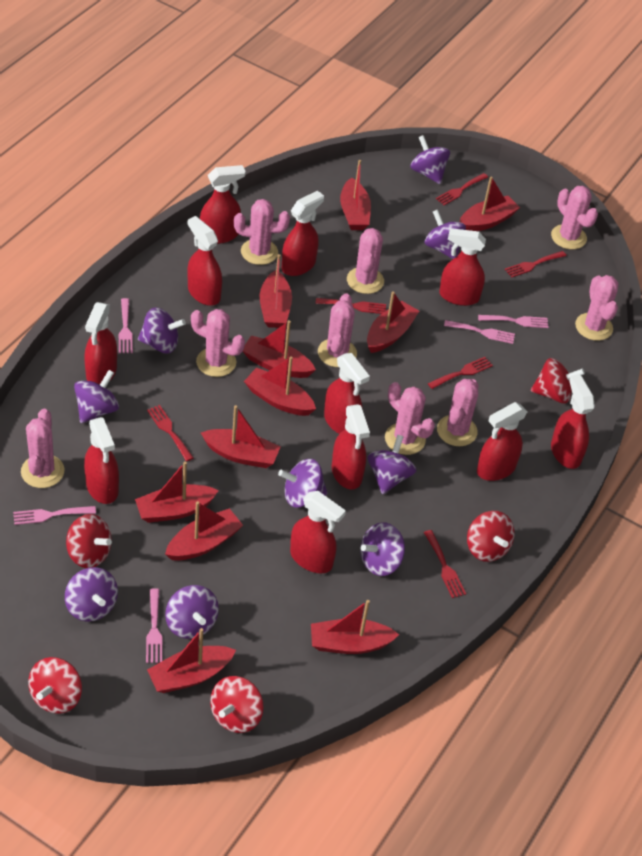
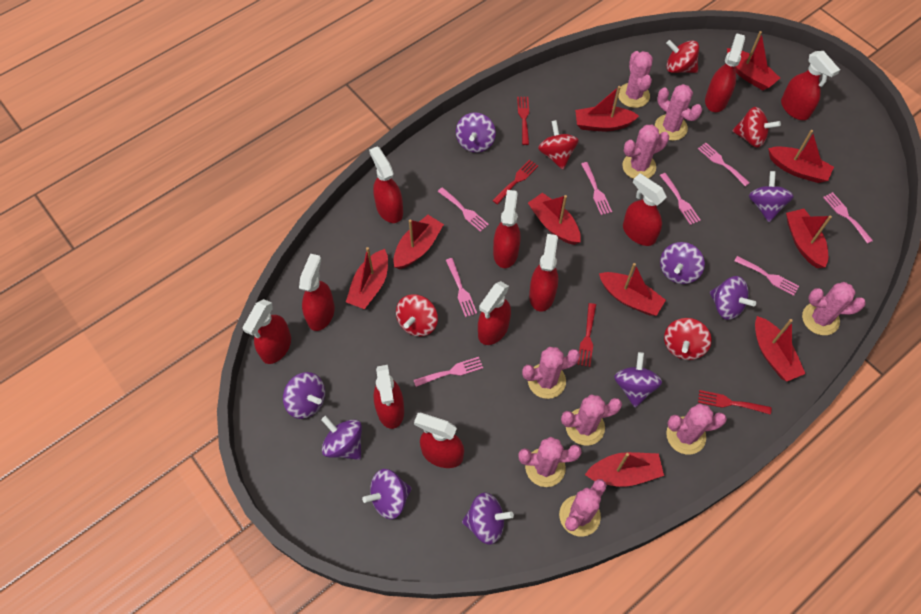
pink fork: [13,506,96,525] [119,298,133,353] [146,588,162,663] [444,320,515,344] [478,315,548,328] = 5 -> [414,357,483,387] [437,187,489,232] [446,258,477,317] [581,162,612,215] [660,173,701,225] [698,143,750,186] [734,256,799,296] [823,192,873,244] = 8
red boat: [135,461,219,523] [147,628,236,693] [165,501,243,561] [201,405,280,468] [243,320,316,378] [244,356,316,416] [260,254,292,328] [311,600,399,654] [340,160,371,230] [367,291,419,353] [460,176,520,231] = 11 -> [346,247,388,309] [393,215,444,269] [528,193,581,245] [575,86,639,131] [585,452,664,487] [599,263,666,316] [727,31,780,90] [755,316,805,381] [768,130,834,183] [786,209,832,268] = 10
red fork: [147,405,193,461] [316,298,386,314] [424,530,466,598] [428,357,493,389] [436,173,488,205] [505,251,566,278] = 6 -> [492,160,538,204] [517,97,529,145] [577,303,596,367] [698,390,772,415] = 4

